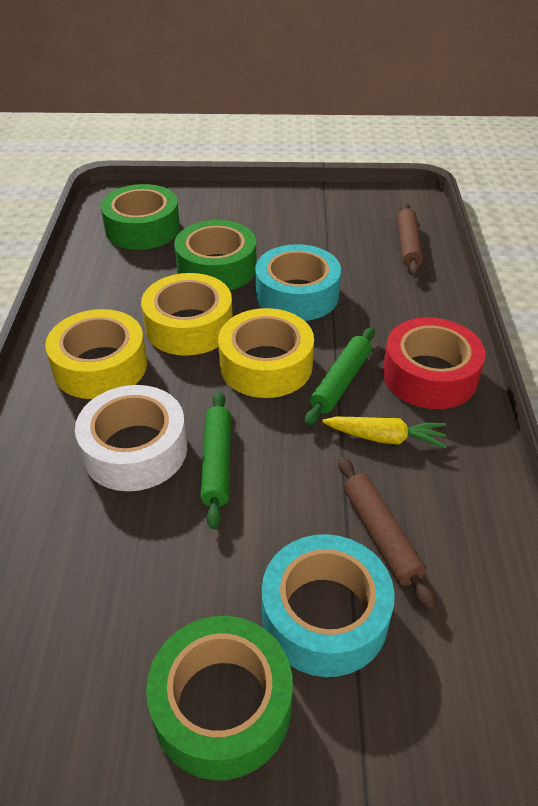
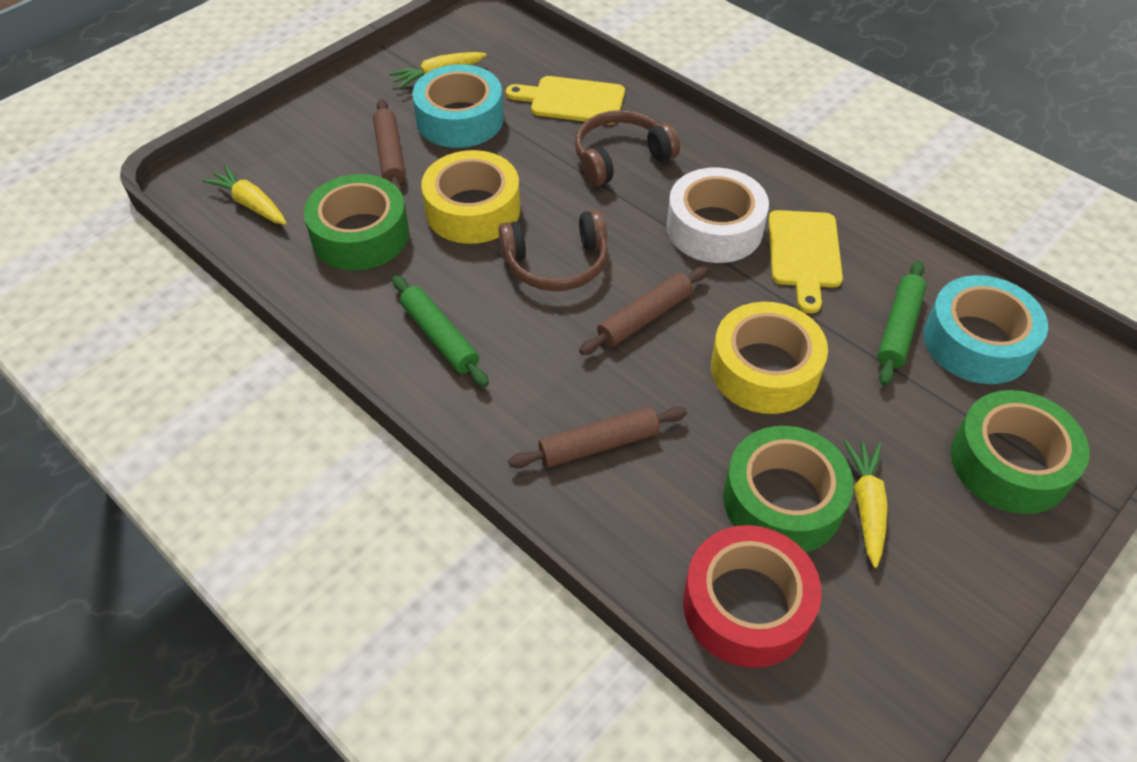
brown headphones: none = 0 -> [499,210,608,291] [575,110,680,186] = 2
brown rolling pin: [338,457,436,610] [397,203,423,276] = 2 -> [373,99,406,193] [508,407,687,468] [579,267,708,355] = 3
yellow carrot: [322,417,447,448] = 1 -> [202,165,287,225] [389,52,487,89] [844,440,888,568] = 3
yellow cutting board: none = 0 -> [506,76,625,124] [768,210,843,313] = 2
yellow tape: [45,309,147,399] [141,273,233,356] [218,308,314,398] = 3 -> [421,150,520,244] [711,302,828,414] = 2

